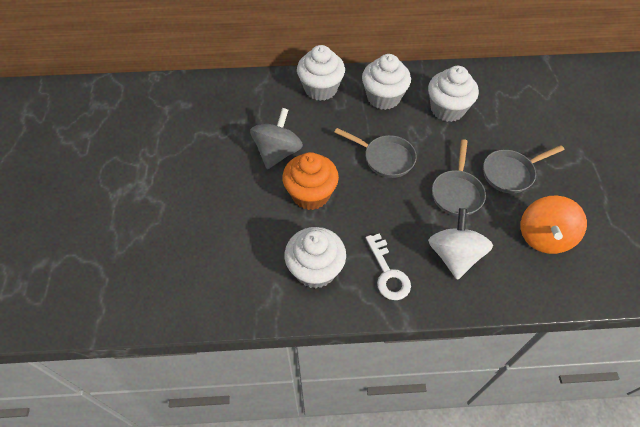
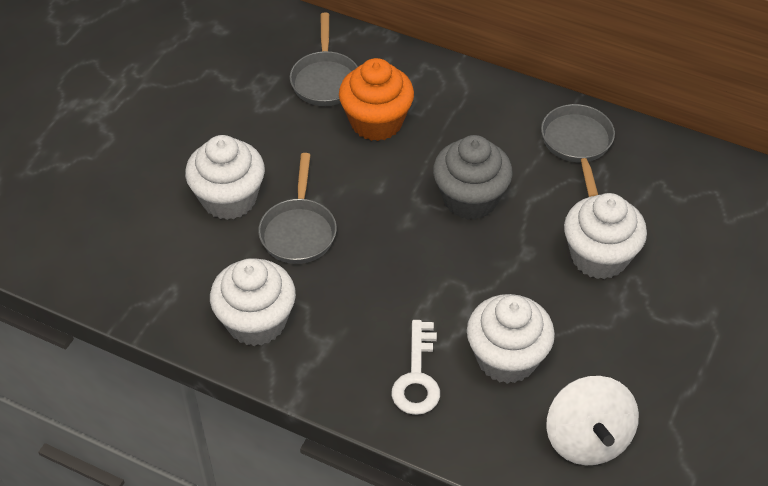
grey cupcake: none = 0 -> [433,135,513,220] = 1
grey spinning top: [250,108,303,169] = 1 -> none = 0
orange spinning top: [521,196,587,254] = 1 -> none = 0

